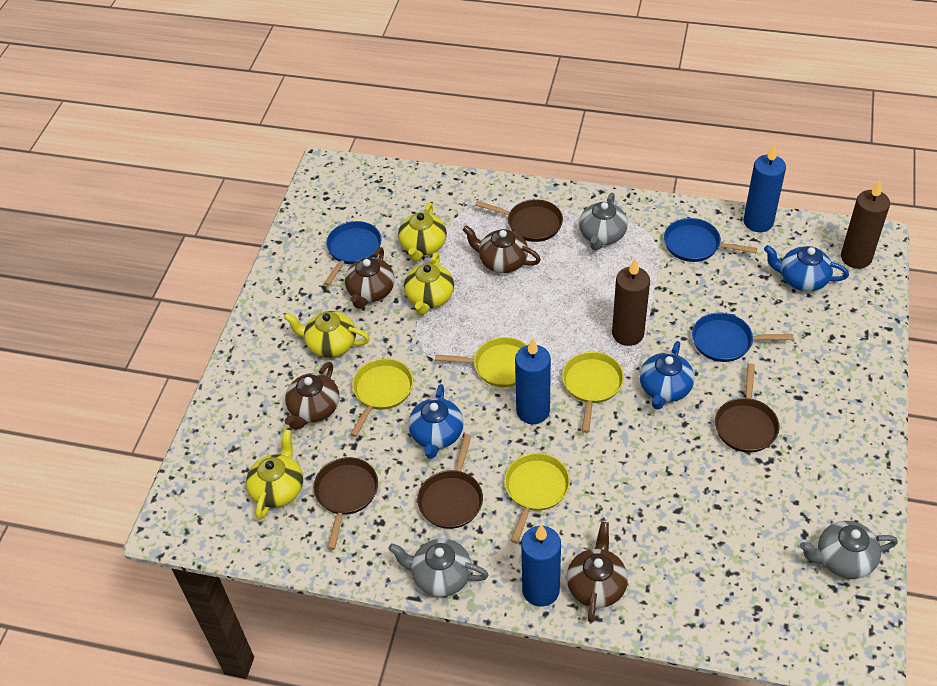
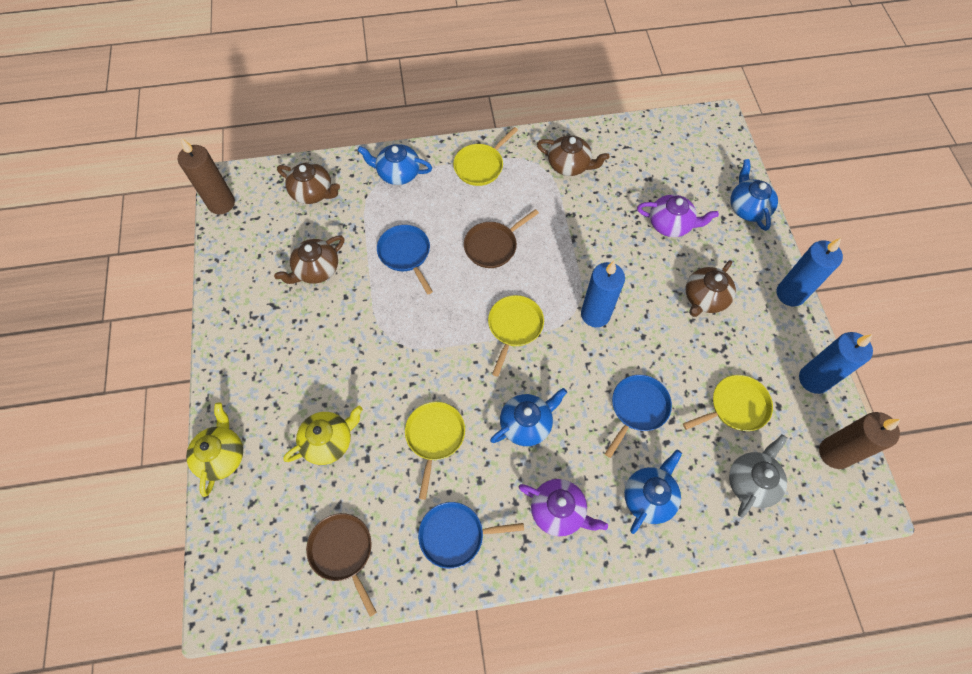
blue teapot: [408,384,464,459] [640,341,694,410] [764,245,849,291] = 3 -> [357,144,432,185] [490,388,567,446] [624,450,682,534] [730,159,778,231] = 4
brown pan: [313,457,378,550] [417,434,483,529] [475,199,563,242] [715,363,780,453] = 4 -> [306,513,377,617] [464,209,539,268] = 2
grey teapot: [388,538,488,597] [579,193,628,250] [800,521,898,579] = 3 -> [729,434,787,518] = 1
purple teapot: none = 0 -> [518,479,608,536] [637,194,719,237] = 2
yellow teapot: [246,429,303,520] [284,311,370,358] [398,203,447,262] [404,252,454,315] = 4 -> [186,402,243,497] [283,406,363,465] = 2

